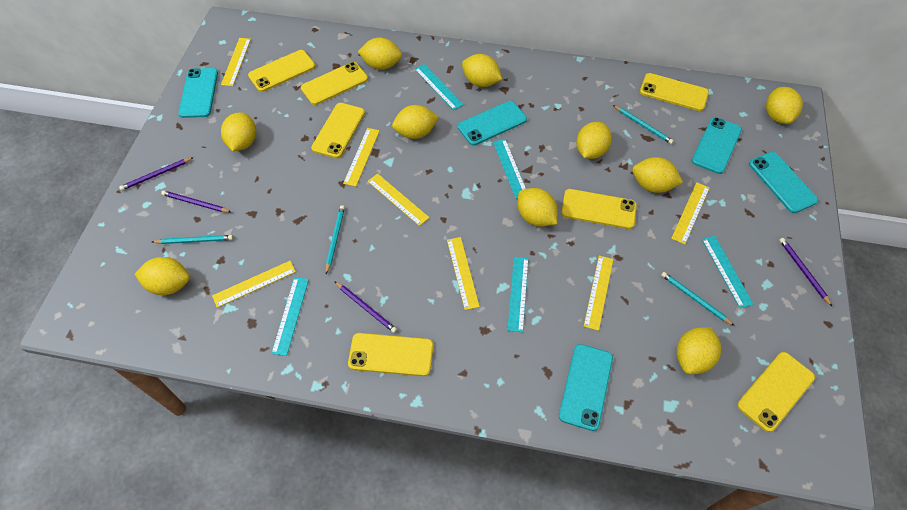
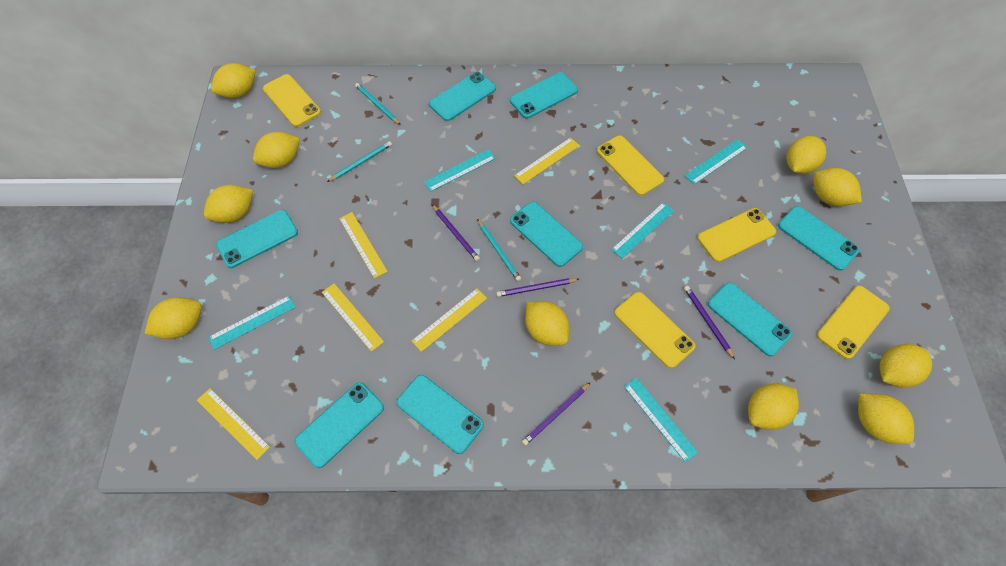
turquoise pencil: [152,235,233,244] [326,205,345,274] [613,105,674,144] [661,272,735,326] = 4 -> [327,141,392,182] [355,83,401,125] [477,219,521,281] = 3
turquoise phone: [178,68,218,118] [458,101,527,146] [559,344,613,431] [692,117,742,174] [749,152,818,213] = 5 -> [216,210,298,268] [295,382,384,468] [396,375,484,454] [429,72,496,121] [510,72,578,119] [510,202,583,267] [708,282,792,357] [778,206,860,271] = 8
yellow phone: [248,50,315,92] [301,62,368,105] [311,103,365,159] [348,333,433,376] [561,189,637,229] [640,73,709,111] [737,352,815,432] = 7 -> [263,74,321,127] [597,135,664,196] [614,292,696,368] [697,208,776,262] [817,286,890,359] = 5
yellow ruler: [212,261,296,308] [221,38,251,86] [343,128,380,187] [368,174,430,226] [447,237,480,310] [584,256,613,331] [671,182,710,244] = 7 -> [197,388,270,460] [322,283,384,352] [339,212,388,279] [412,288,487,352] [514,138,580,184] = 5

